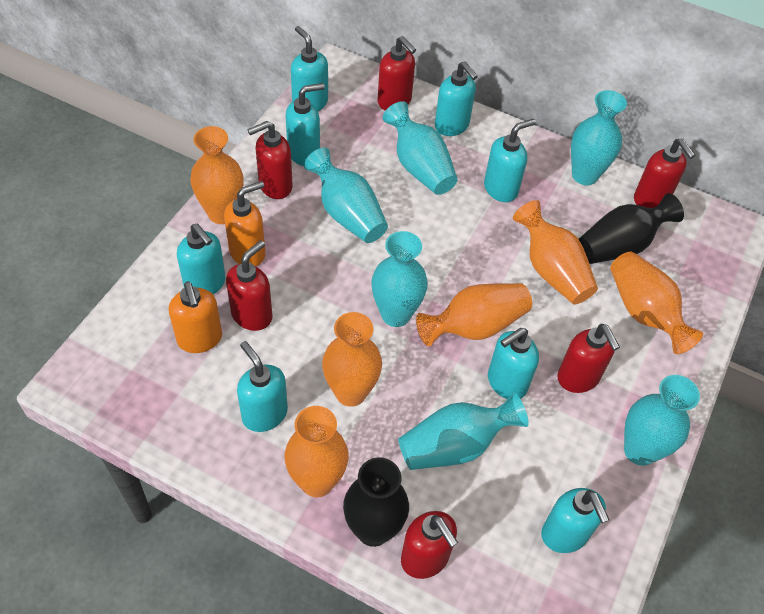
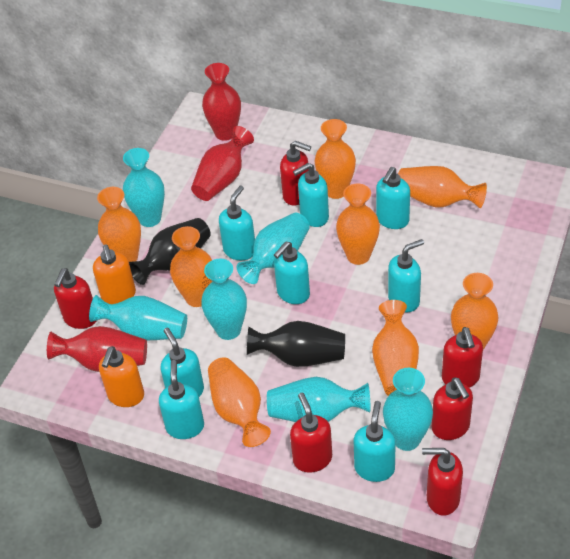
orange vase: [190,126,244,224] [284,406,349,497] [322,312,382,407] [416,283,532,346] [513,200,598,305] [610,252,703,354] = 6 -> [97,187,141,262] [170,226,212,307] [208,357,271,447] [315,119,356,199] [336,183,380,265] [372,300,419,396] [398,166,487,208] [451,273,498,350] = 8
red vase: none = 0 -> [47,326,147,372] [191,126,254,201] [202,63,241,141] = 3

